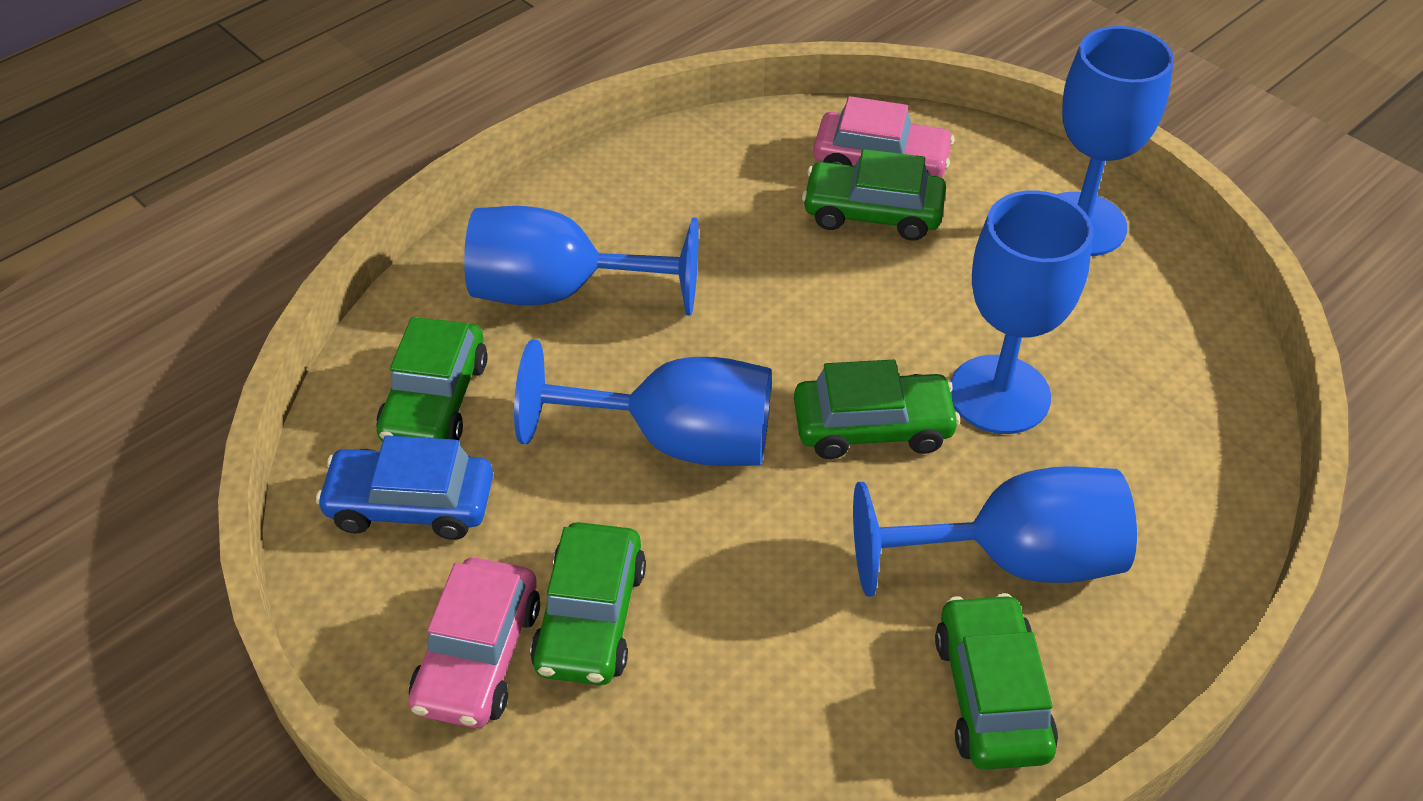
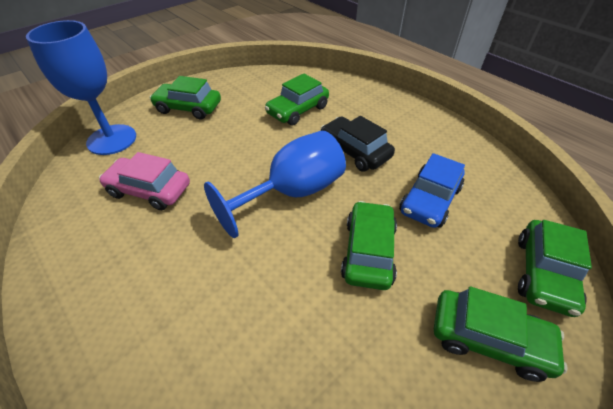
black car: none = 0 -> [321,116,395,172] = 1
blue goblet: [464,206,699,316] [514,339,771,466] [853,466,1137,597] [950,190,1093,434] [1057,26,1174,256] = 5 -> [26,20,136,155] [204,131,346,238] = 2
pink car: [408,558,540,728] [814,96,954,178] = 2 -> [99,152,190,210] = 1

